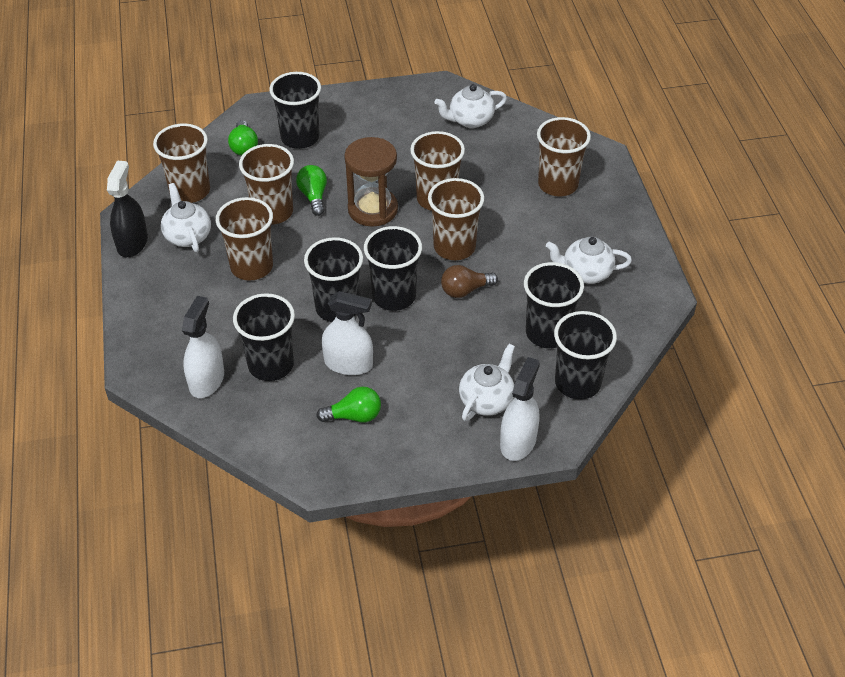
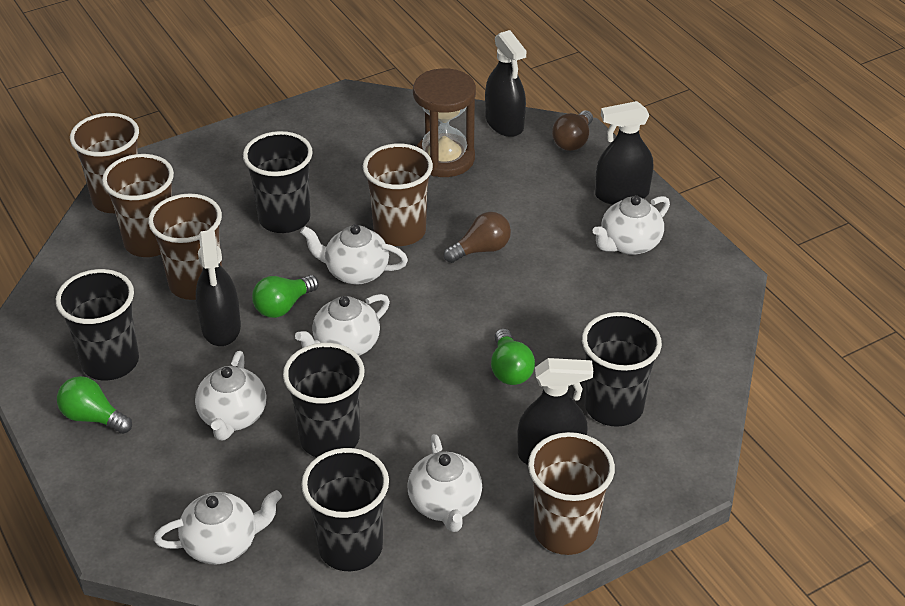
black cup: [233,293,295,381] [269,72,321,149] [304,237,363,322] [364,226,422,311] [524,262,584,348] [554,311,617,400] = 6 -> [56,269,139,380] [243,131,313,233] [283,343,365,457] [301,448,389,571] [582,312,662,427] = 5
black spray bottle: [107,160,148,257] = 1 -> [196,230,241,346] [485,30,526,137] [517,358,593,465] [595,101,653,205] = 4
brown cup: [153,123,210,203] [216,197,273,281] [239,144,294,224] [410,131,465,211] [428,178,484,260] [537,117,591,196] = 6 -> [70,113,139,213] [102,154,174,257] [148,193,222,300] [363,143,433,246] [528,432,615,555] = 5
brown light bulb: [441,265,498,298] = 1 -> [444,212,511,263] [552,110,593,151] = 2
white spray bottle: [182,296,224,398] [322,291,373,375] [500,357,540,461] = 3 -> none = 0
white teapot: [161,183,211,252] [435,84,507,128] [459,344,515,421] [546,237,632,284] = 4 -> [154,490,282,564] [195,351,266,440] [295,294,390,356] [301,224,408,285] [407,434,482,532] [593,195,670,255] = 6

